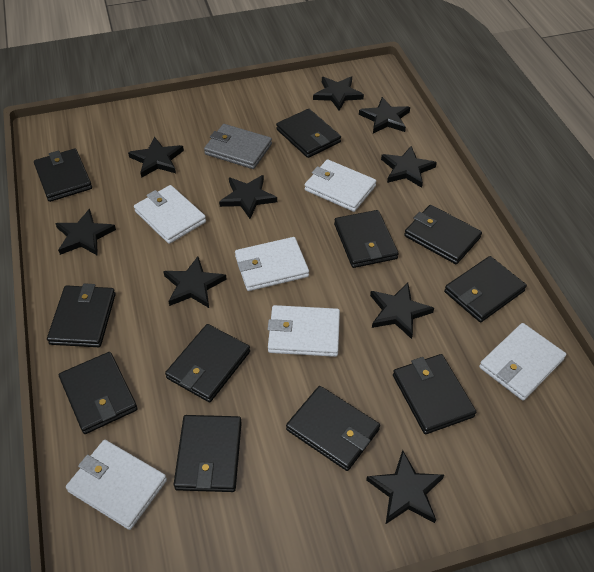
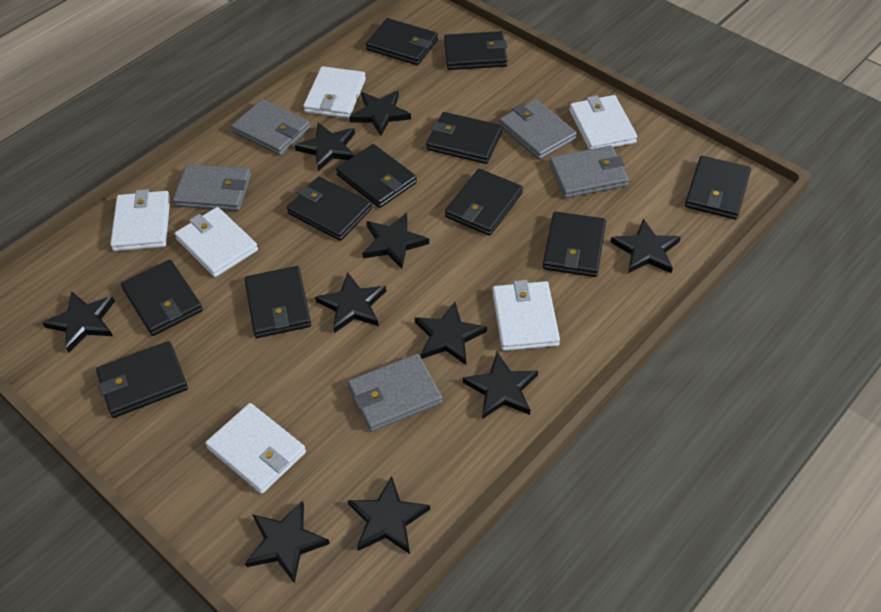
black star: [55,209,116,256] [128,137,184,178] [163,257,227,308] [219,175,277,219] [313,77,364,111] [359,97,410,133] [366,450,444,524] [370,283,434,339] [381,146,437,188] = 9 -> [42,291,115,353] [245,501,330,584] [295,123,355,171] [315,272,386,333] [348,476,430,554] [349,91,411,136] [362,213,429,269] [415,302,487,365] [463,352,538,419] [611,218,681,273] = 10
grey wallet: [204,124,272,169] = 1 -> [173,164,251,211] [231,99,311,156] [348,353,443,432] [499,99,577,160] [549,145,629,198] = 5

